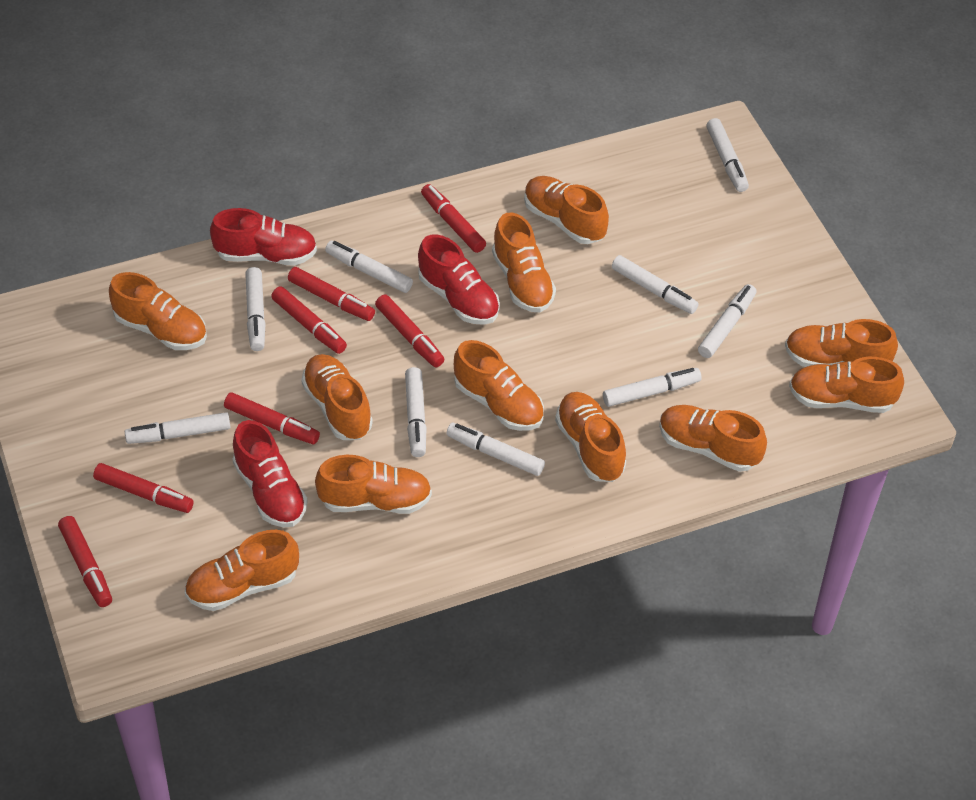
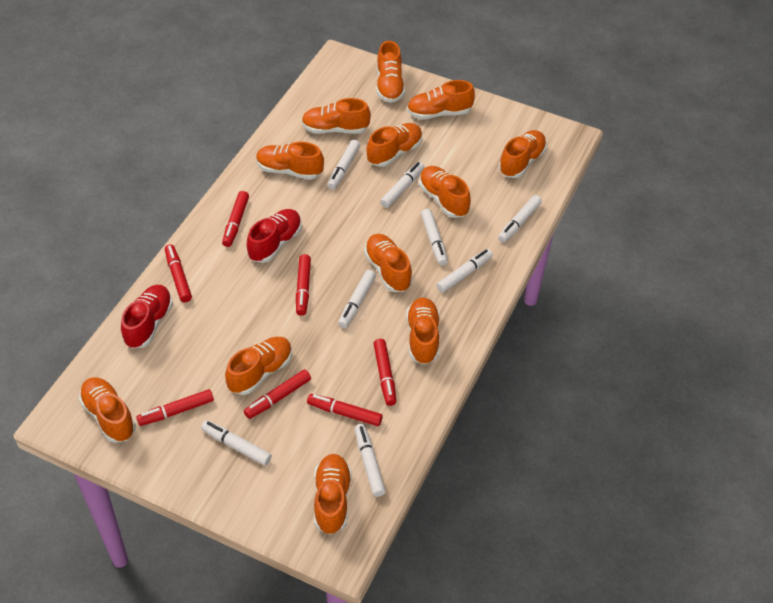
orange shoe: [109,272,207,350] [185,530,299,611] [301,354,373,440] [315,455,432,514] [454,340,544,431] [492,212,556,312] [524,176,609,244] [555,392,626,482] [659,405,767,472] [785,319,898,367] [789,357,904,413] = 11 -> [79,377,136,443] [225,337,292,395] [256,142,324,180] [302,98,371,134] [314,454,352,535] [364,234,412,292] [366,123,422,167] [377,41,405,103] [406,297,440,365] [407,80,475,119] [419,166,471,218] [499,130,547,178] = 12
red shoe: [210,208,317,266] [233,420,308,527] [418,234,500,325] = 3 -> [121,285,173,349] [247,209,302,263] = 2
white marker: [125,412,230,444] [245,267,266,351] [325,240,413,293] [405,367,427,457] [446,423,545,476] [603,368,701,407] [612,255,699,314] [698,284,756,358] [706,118,749,192] = 9 -> [201,420,272,466] [327,140,360,190] [338,270,376,328] [355,424,386,497] [380,162,424,208] [421,209,448,265] [436,249,493,293] [498,195,542,243] = 8

